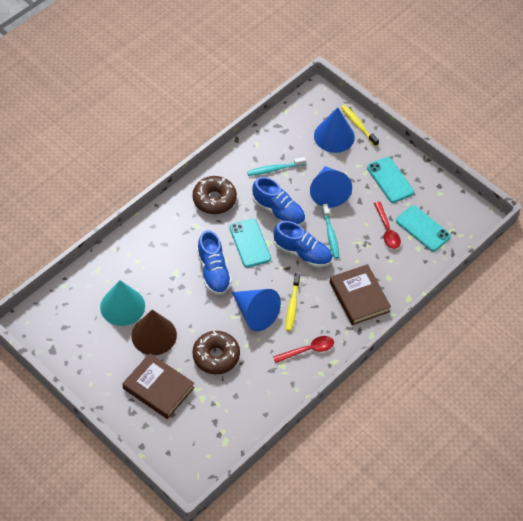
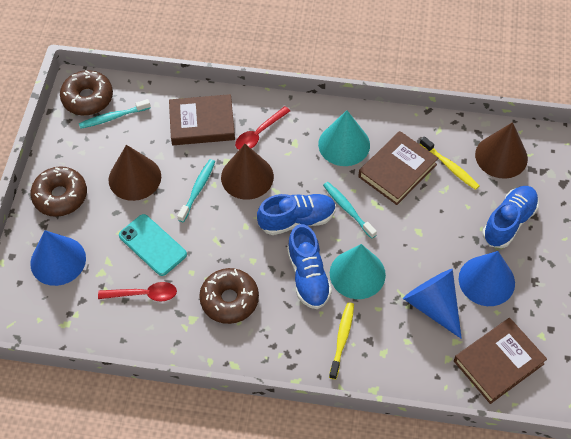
brown book: [122,353,194,419] [330,264,391,325] = 2 -> [169,94,235,145] [358,131,438,205] [454,318,547,404] = 3
brown cone: [131,310,177,355] = 1 -> [108,145,161,201] [221,144,274,200] [475,122,528,179] = 3
brown donut: [192,331,240,374] [193,176,237,214] = 2 -> [30,166,87,217] [60,70,113,115] [199,268,259,324] = 3
turquoise cone: [100,280,145,326] = 1 -> [318,110,370,166] [330,244,386,299] = 2
turquoise phone: [229,219,271,268] [367,157,414,203] [396,205,451,252] = 3 -> [119,214,187,276] = 1
turquoise toothbrush: [247,157,306,176] [322,204,339,259] = 2 -> [79,99,151,129] [177,159,215,222] [323,182,377,239] = 3

